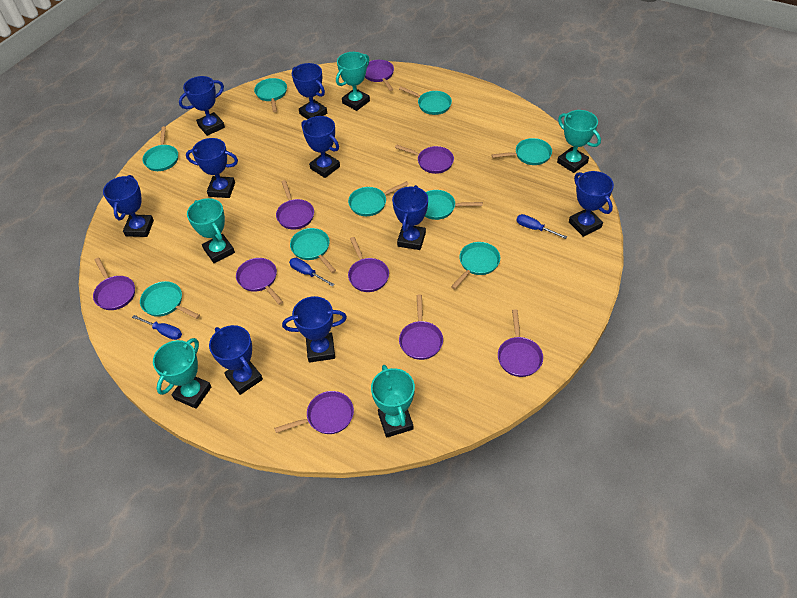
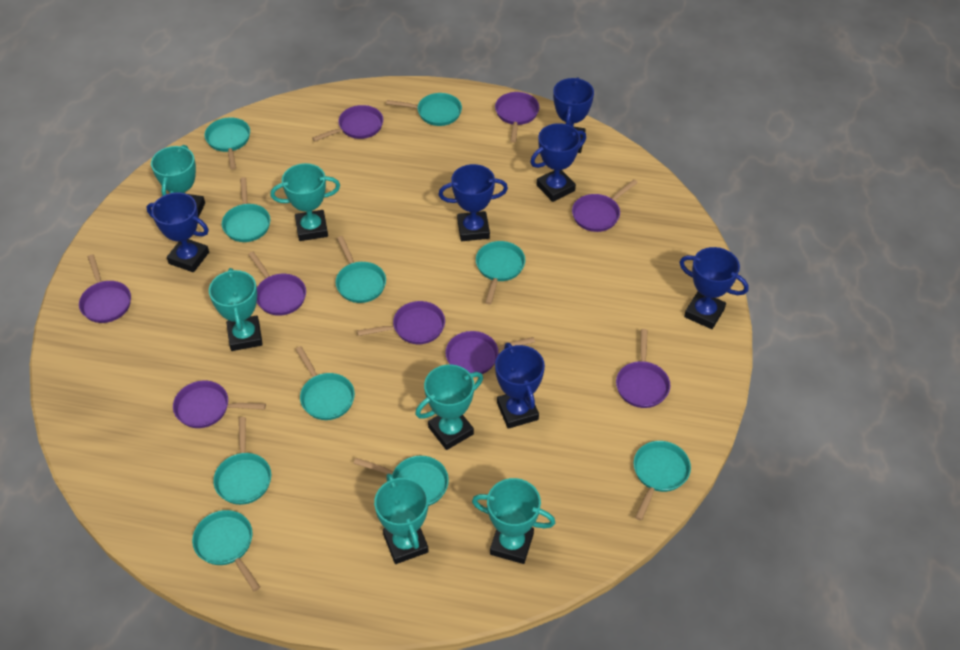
blue screwdriver: [132,315,182,340] [289,258,334,287] [516,214,567,239] = 3 -> none = 0
blue trophy: [103,175,154,237] [179,76,225,136] [186,138,238,198] [209,325,263,395] [282,296,347,363] [292,63,327,120] [302,116,340,178] [392,185,428,250] [569,171,614,237] = 9 -> [146,192,209,272] [438,164,508,241] [495,343,545,429] [530,123,586,202] [553,77,594,153] [679,247,749,329] = 6
turquoise pan: [140,281,200,319] [142,126,178,171] [254,78,287,112] [290,228,336,273] [348,181,409,216] [399,86,452,115] [425,190,483,220] [451,242,500,289] [491,138,552,165] = 9 -> [192,510,260,591] [205,117,250,170] [213,417,271,505] [222,177,270,242] [295,346,355,420] [336,236,386,303] [353,456,449,506] [386,93,462,126] [476,241,525,305] [634,441,691,521] = 10
turquoise trophy: [153,338,212,409] [187,198,235,263] [336,52,370,111] [371,365,415,438] [557,110,601,173] = 5 -> [151,145,205,218] [209,268,263,351] [271,163,340,241] [374,474,429,564] [415,364,483,450] [472,478,555,564] = 6

